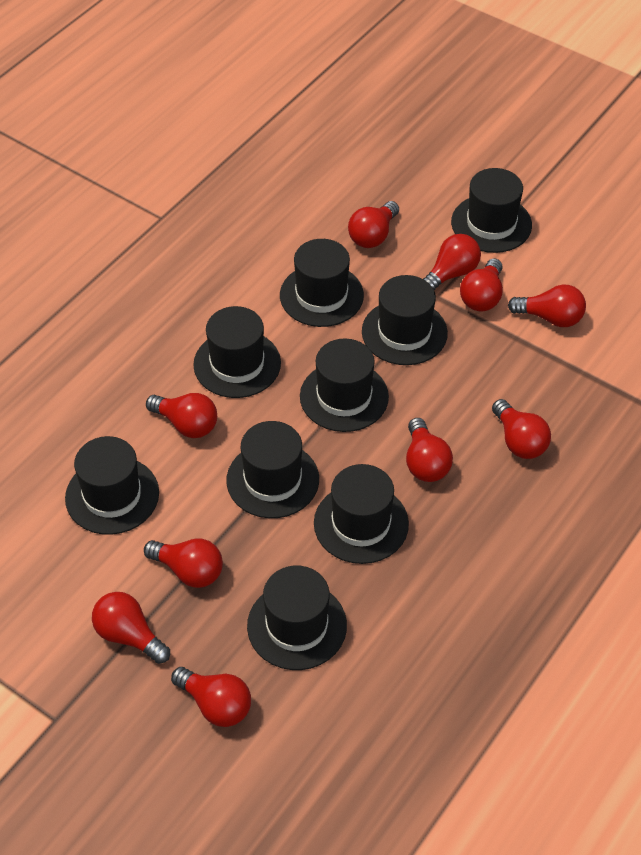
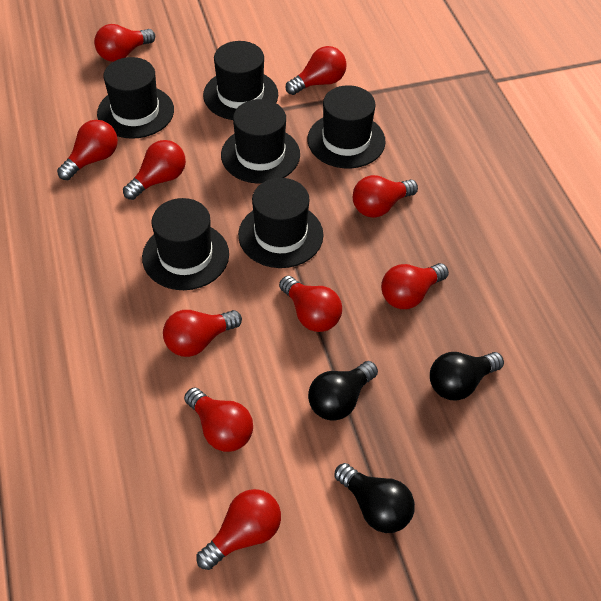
black hat: [65,436,159,535] [193,306,281,398] [226,421,319,518] [247,566,347,670] [280,239,364,327] [300,338,389,432] [314,464,409,564] [362,275,448,365] [451,168,532,253] = 9 -> [97,57,174,139] [142,198,229,290] [203,41,278,120] [221,99,300,184] [238,178,323,268] [308,85,386,168] = 6
black light bulb: none = 0 -> [308,361,378,421] [334,463,415,533] [430,352,504,401] = 3

